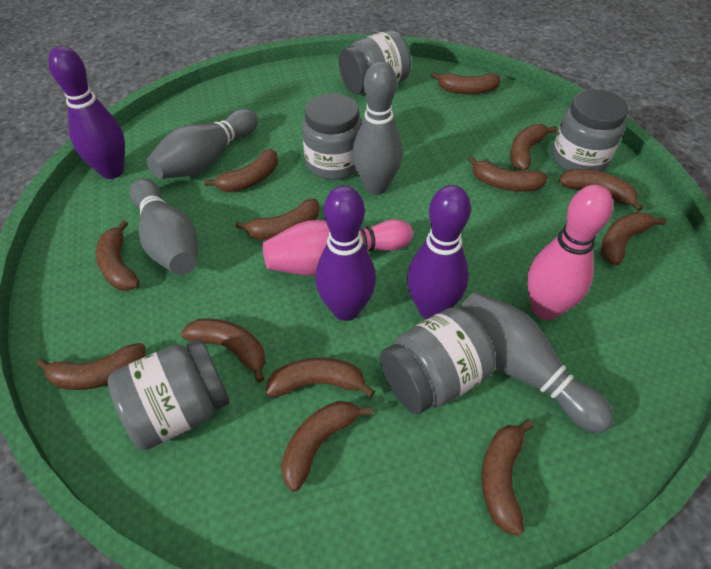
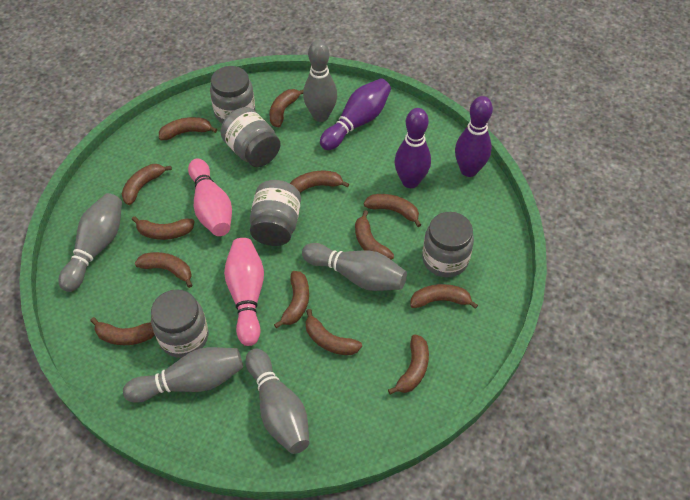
grey bowling pin: [129,178,198,275] [147,109,258,179] [352,61,403,195] [459,292,614,433] = 4 -> [58,193,122,292] [123,347,243,403] [245,349,310,454] [302,243,407,291] [303,40,337,122] = 5

